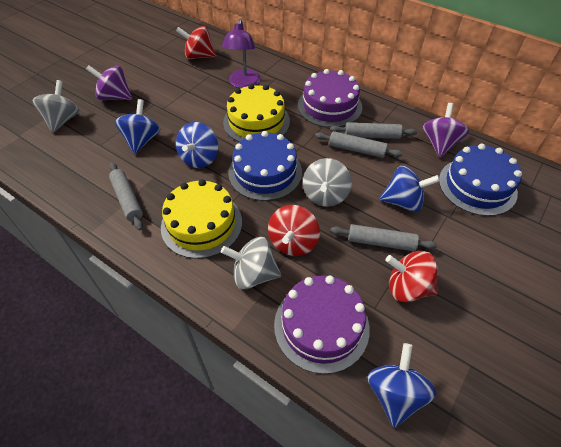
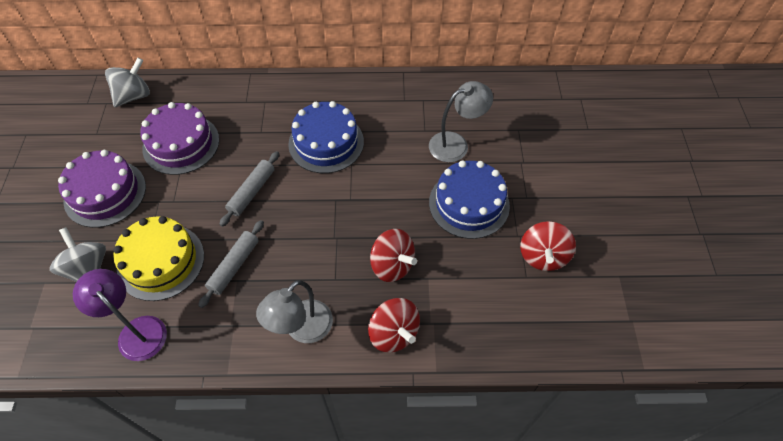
blue spinning top: [115,99,160,154] [176,122,218,168] [368,343,437,428] [379,165,440,212] = 4 -> none = 0
grey lamp: none = 0 -> [256,280,333,343] [429,81,493,162] = 2
grey rolling pin: [109,163,143,230] [315,131,403,158] [330,122,417,139] [330,224,437,251] = 4 -> [198,220,264,308] [219,151,279,227] = 2
grey spinning top: [32,80,79,133] [221,237,281,289] [303,158,352,207] = 3 -> [50,227,106,282] [105,58,150,107] = 2
purple spinning top: [86,65,132,100] [423,103,469,158] = 2 -> none = 0
yellow cake: [161,179,242,259] [223,84,290,142] = 2 -> [113,216,204,301] = 1

